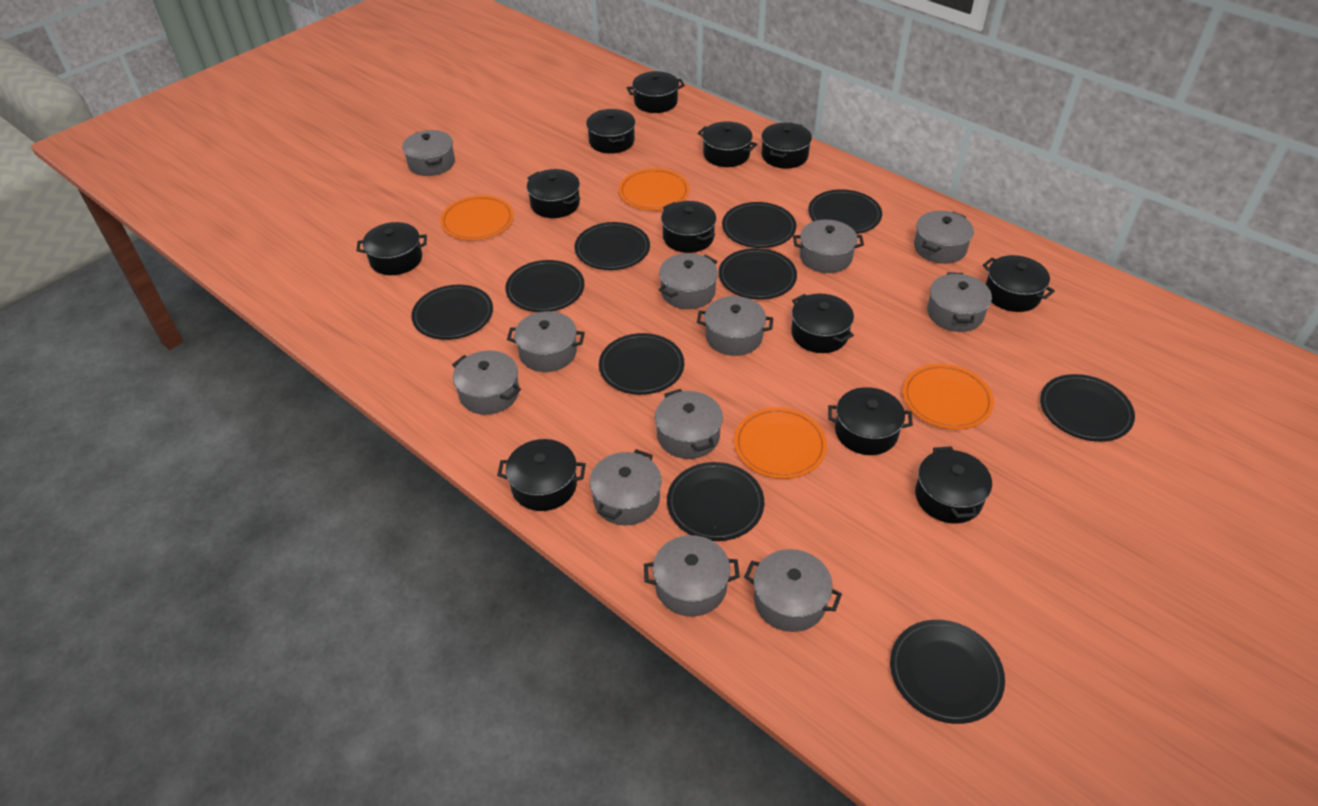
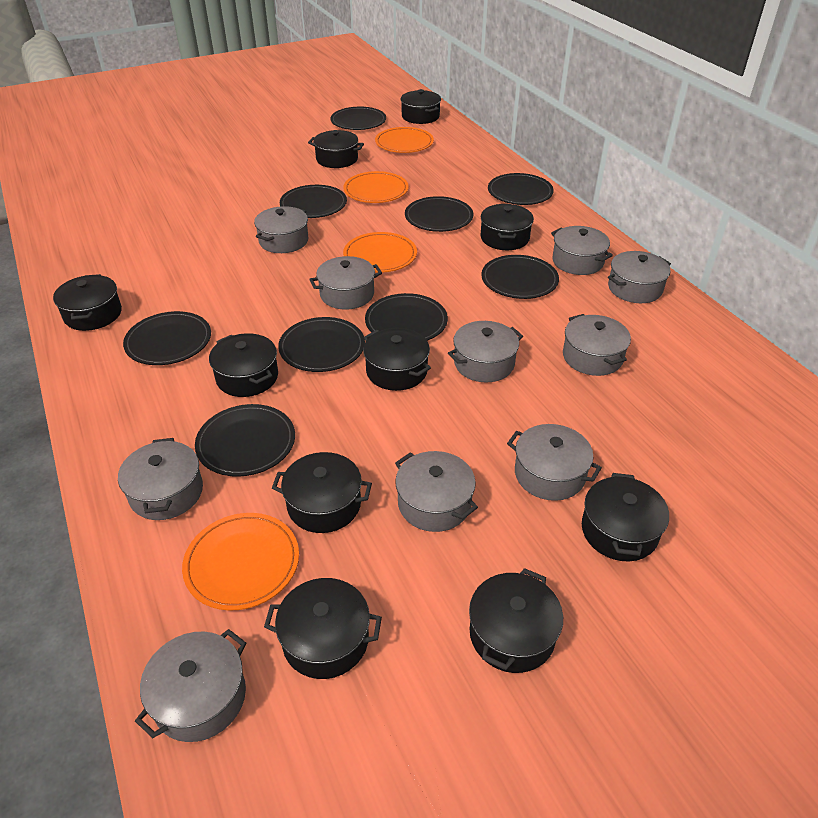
black plate: [411,285,493,340] [505,260,585,312] [575,222,650,270] [599,333,684,395] [667,462,764,541] [719,248,797,300] [722,202,796,248] [808,189,882,234] [890,620,1005,724] [1040,374,1135,442] = 10 -> [123,311,211,365] [195,404,295,477] [278,317,365,372] [280,185,347,218] [330,107,386,130] [365,293,448,341] [405,196,473,232] [481,255,559,299] [488,173,554,205] = 9
black pot: [356,222,427,275] [497,439,586,511] [527,169,580,218] [586,109,635,154] [627,71,685,113] [661,201,716,253] [698,121,757,167] [761,123,812,169] [791,294,854,353] [828,387,913,455] [915,446,992,523] [983,255,1055,312] = 12 -> [53,274,122,331] [209,333,278,397] [264,578,382,679] [272,452,372,533] [308,130,364,168] [363,328,431,391] [401,89,441,124] [469,568,563,673] [481,204,534,250] [582,473,669,561] = 10
grey pot: [402,130,455,176] [452,351,521,415] [507,311,585,372] [590,449,662,526] [644,535,740,617] [655,389,723,459] [659,253,718,309] [697,296,773,356] [744,549,842,632] [793,220,864,273] [914,211,974,264] [927,272,992,332] = 12 -> [118,438,203,520] [135,629,247,742] [254,206,309,253] [309,256,382,310] [395,451,478,532] [448,321,523,382] [507,424,602,501] [551,226,613,275] [563,314,631,376] [608,251,671,303] = 10

